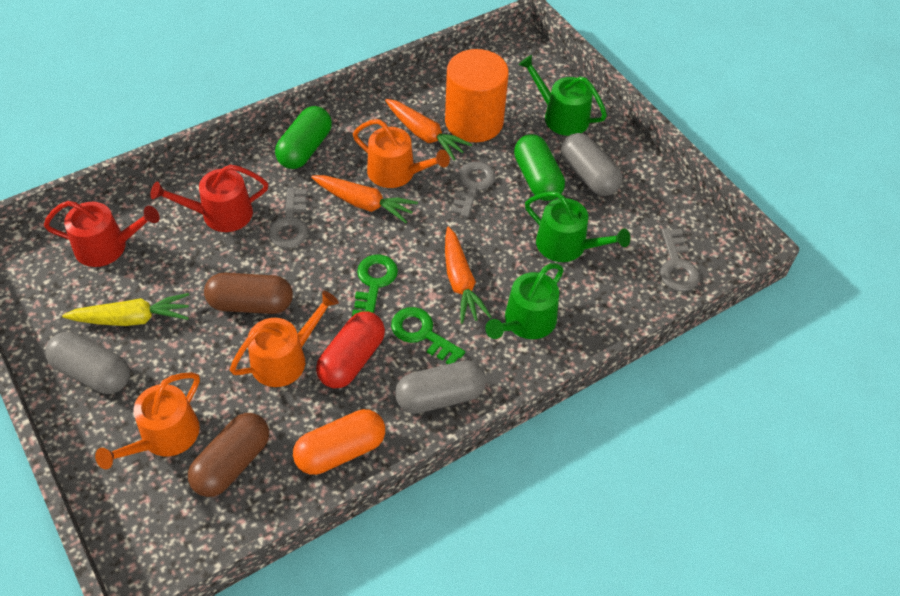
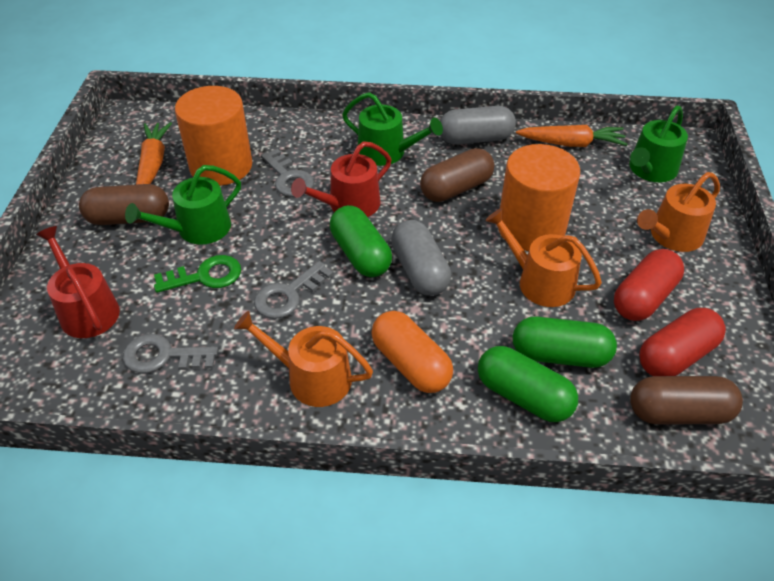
brown capsule: [188,413,269,497] [204,273,293,314] = 2 -> [79,184,169,225] [420,148,494,202] [630,376,743,425] = 3
green capsule: [275,106,332,169] [514,134,565,201] = 2 -> [330,205,392,277] [478,346,578,422] [513,316,617,368] = 3
green key: [352,254,398,316] [391,307,465,364] = 2 -> [154,255,241,293] = 1
grey capsule: [45,332,130,394] [395,360,486,414] [561,133,622,196] = 3 -> [391,220,451,296] [440,106,516,144] = 2
orange carrot: [311,175,418,223] [385,99,472,160] [445,226,492,324] = 3 -> [136,122,172,185] [516,125,627,147] = 2
orange cylinder: [445,49,509,142] = 1 -> [175,86,252,186] [498,144,580,251] = 2
red capsule: [316,311,385,388] = 1 -> [614,249,684,321] [639,308,726,376] = 2
yellow carrot: [62,293,189,326] = 1 -> none = 0

